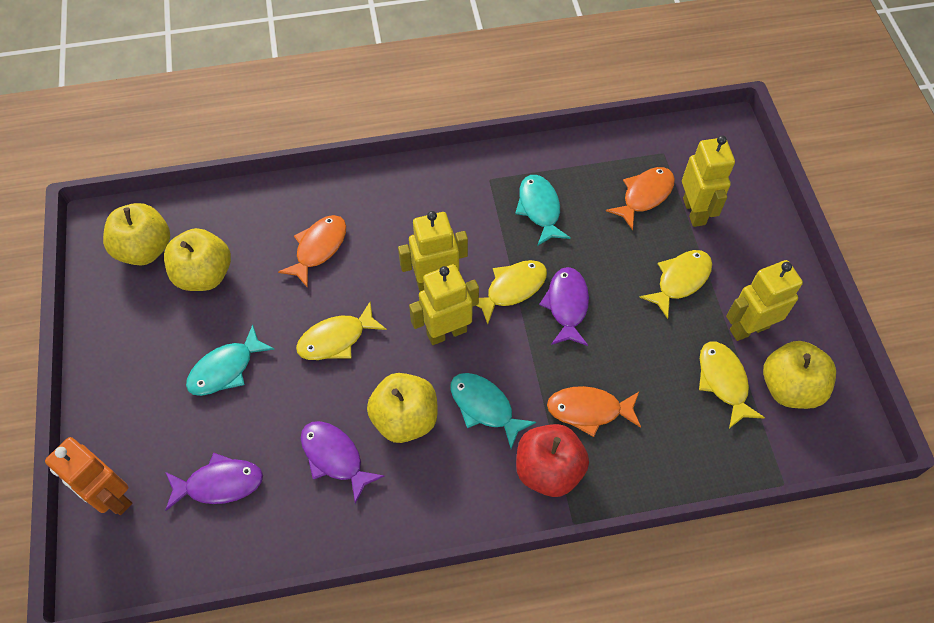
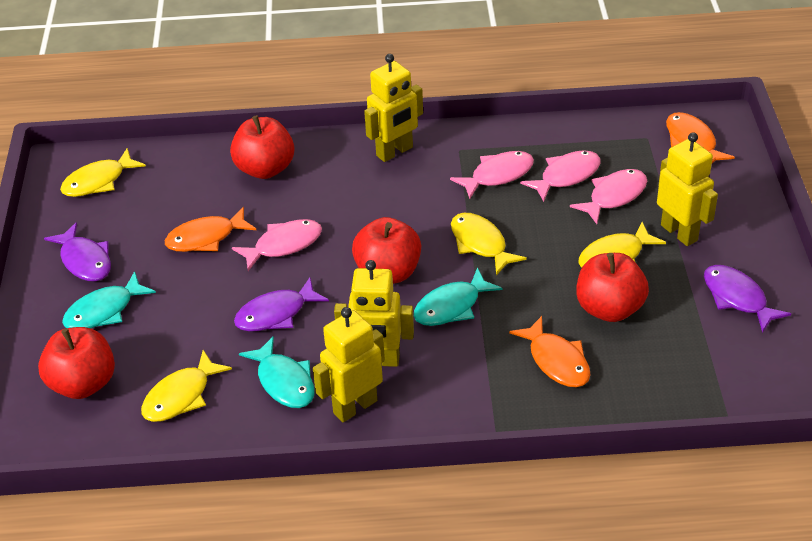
orange robot: [45,437,132,515] = 1 -> none = 0
pink fish: none = 0 -> [232,219,322,271] [450,151,534,199] [520,150,601,202] [570,169,647,224] = 4
red apple: [516,424,589,497] = 1 -> [38,327,115,399] [230,115,294,179] [352,217,421,284] [577,253,649,322] = 4
yellow apple: [103,203,170,265] [164,228,231,291] [367,373,438,443] [763,341,836,409] = 4 -> none = 0

